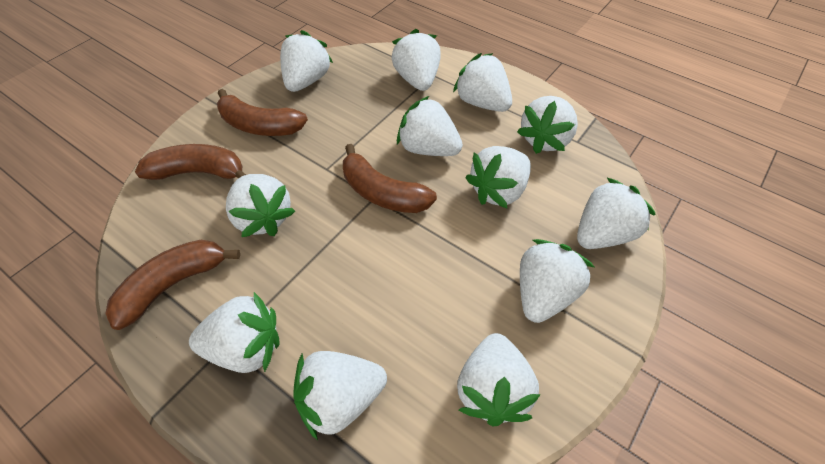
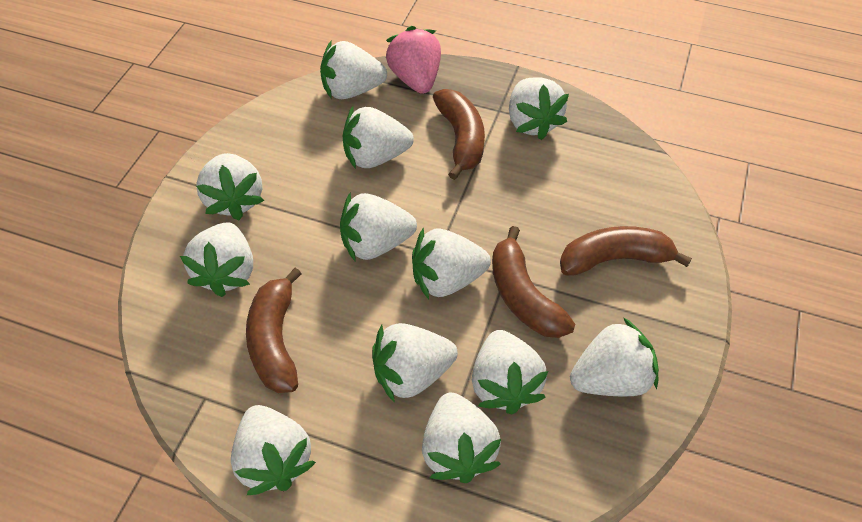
pink strawberry: none = 0 -> [386,26,441,94] = 1

